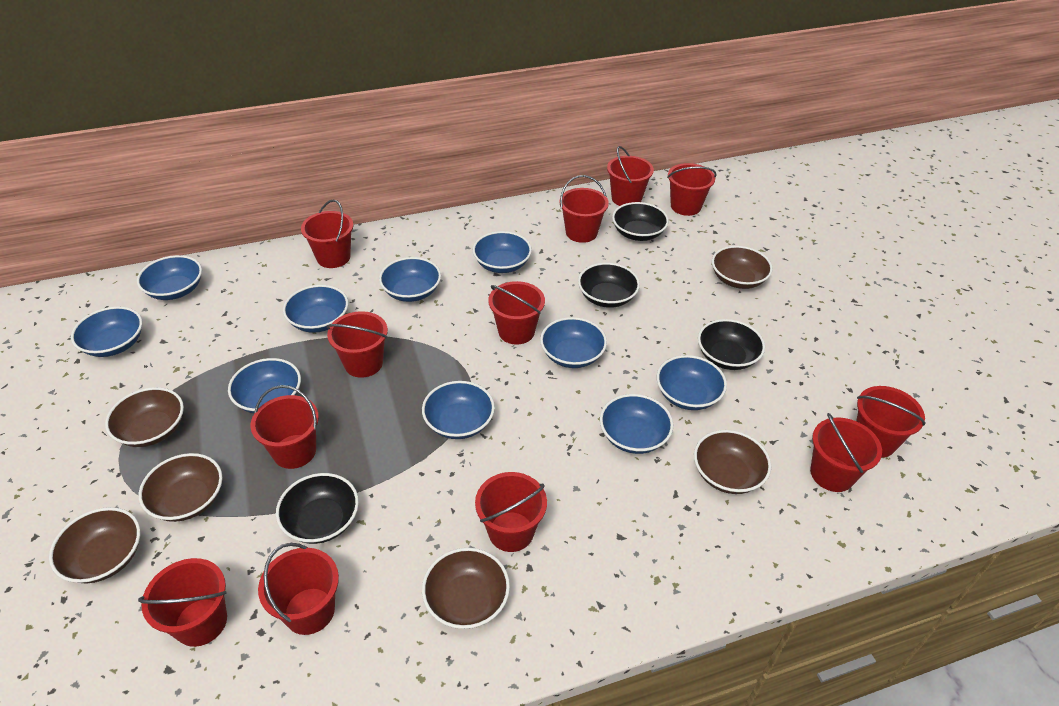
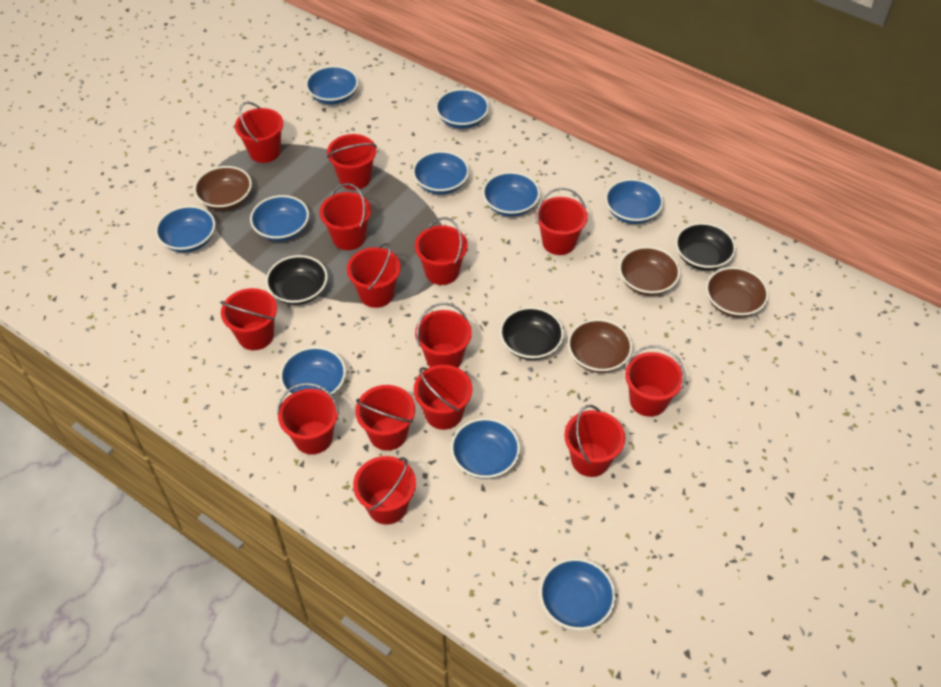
black bowl: [276,473,359,544] [578,263,640,308] [612,202,669,241] [698,319,765,370] = 4 -> [266,255,328,305] [500,307,564,360] [675,223,736,271] = 3
brown bowl: [49,507,140,584] [105,387,184,447] [139,453,222,522] [422,548,510,629] [694,430,771,494] [712,246,773,289] = 6 -> [194,166,252,210] [568,319,633,373] [619,246,680,296] [706,267,769,318] = 4
red bucket: [138,558,227,647] [250,385,319,469] [258,543,339,635] [301,200,353,268] [326,311,388,378] [475,472,547,552] [488,281,545,345] [559,175,609,243] [607,146,654,206] [667,163,717,216] [810,413,882,492] [856,386,926,458] = 12 -> [220,288,277,350] [235,101,283,163] [277,383,339,454] [319,183,371,250] [327,134,377,190] [347,243,401,308] [353,456,416,525] [355,385,415,451] [414,365,472,430] [415,217,468,285] [415,303,472,368] [536,187,588,255] [564,405,625,477] [625,345,685,417] = 14

